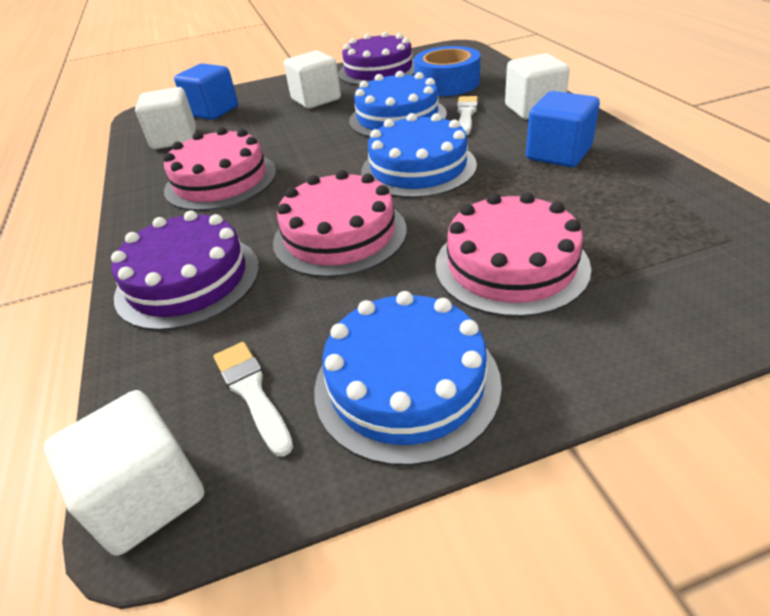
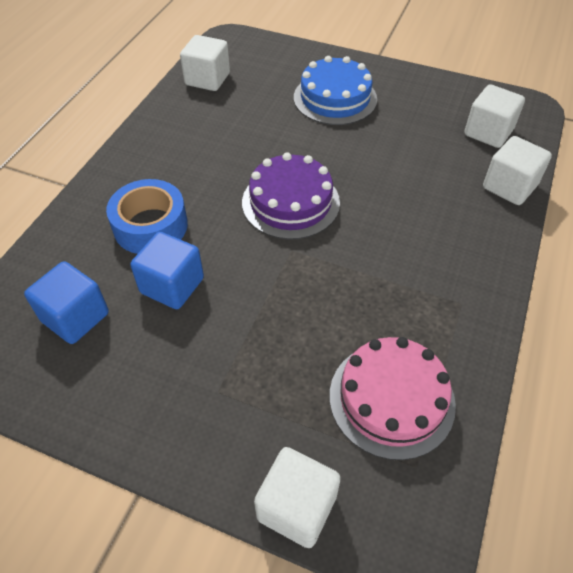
blue cake: [314,291,502,466] [349,71,447,137] [361,113,477,198] = 3 -> [294,56,377,125] = 1
pink cake: [163,127,276,211] [273,170,407,278] [435,192,591,317] = 3 -> [330,337,456,460] = 1
purple cake: [111,210,259,331] [338,32,414,85] = 2 -> [242,152,340,240] = 1
white brush: [213,342,293,457] [457,96,478,135] = 2 -> none = 0

